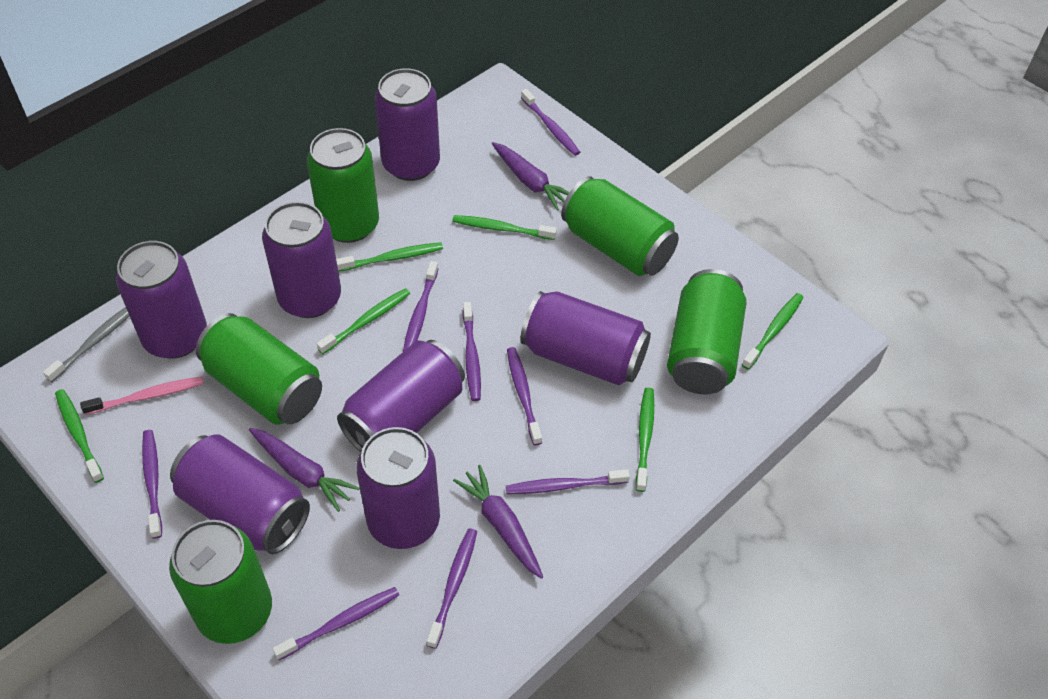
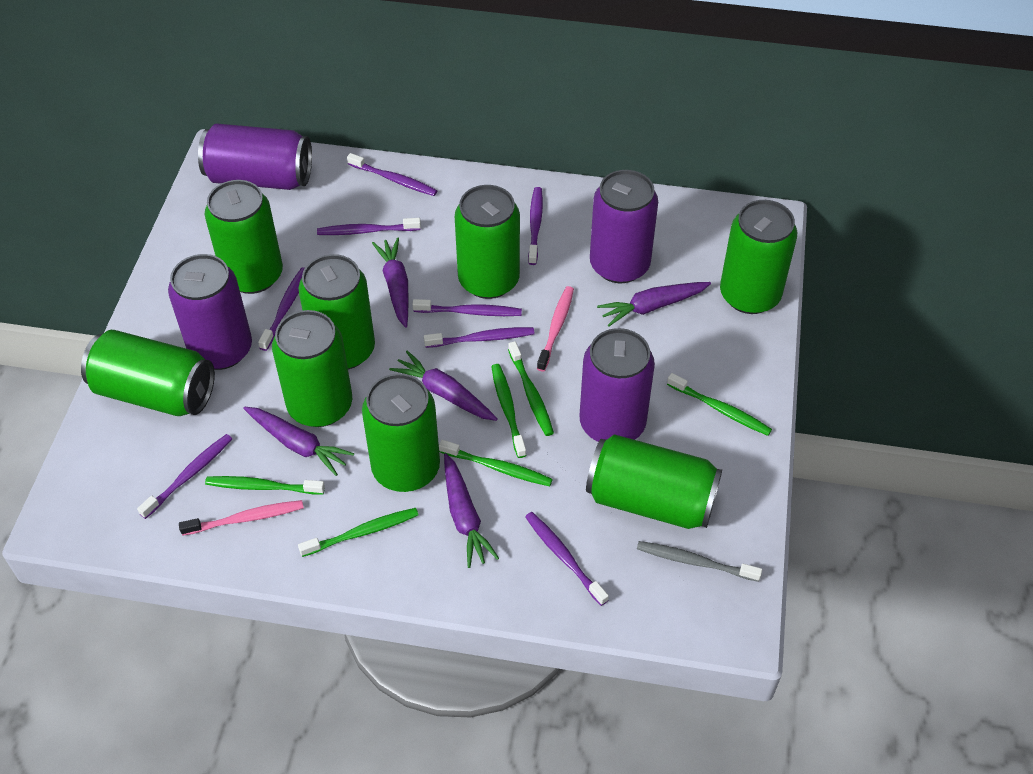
green can: [169,520,272,644] [196,313,322,424] [307,128,379,243] [561,176,679,276] [667,269,746,394] = 5 -> [81,330,215,416] [205,180,283,294] [272,310,352,427] [299,254,375,369] [362,374,440,492] [455,185,520,299] [586,434,722,529] [720,200,797,314] = 8
pink toothbrush: [80,376,204,415] = 1 -> [179,500,304,536] [537,286,574,372] = 2
purple can: [116,241,207,359] [170,434,310,554] [262,202,341,318] [337,340,465,452] [356,427,440,549] [375,68,440,181] [521,291,651,385] = 7 -> [168,254,252,370] [198,124,312,190] [580,328,655,442] [590,170,658,283] = 4
purple carrot: [249,428,360,512] [453,465,543,579] [492,142,569,210] = 3 -> [243,407,354,476] [372,237,408,328] [389,351,498,421] [444,453,499,568] [597,282,711,327] = 5

